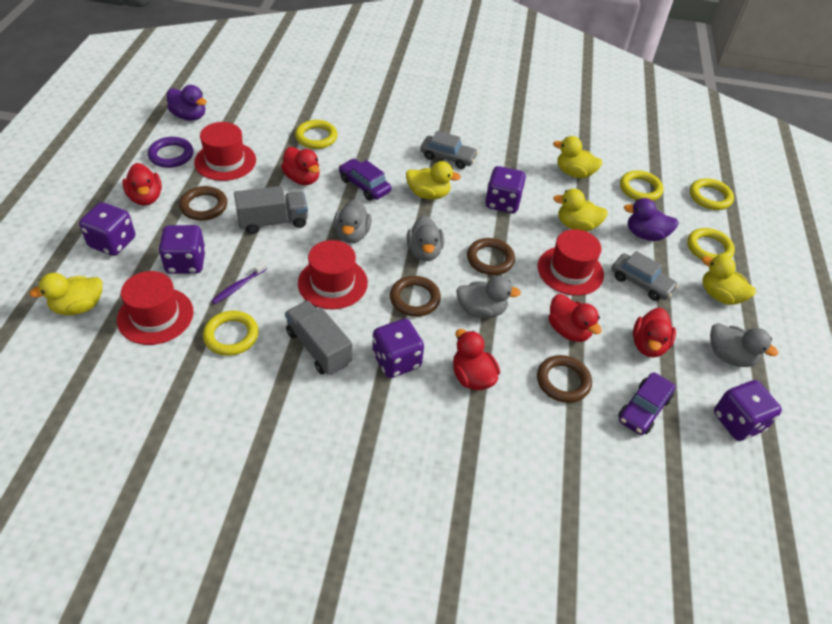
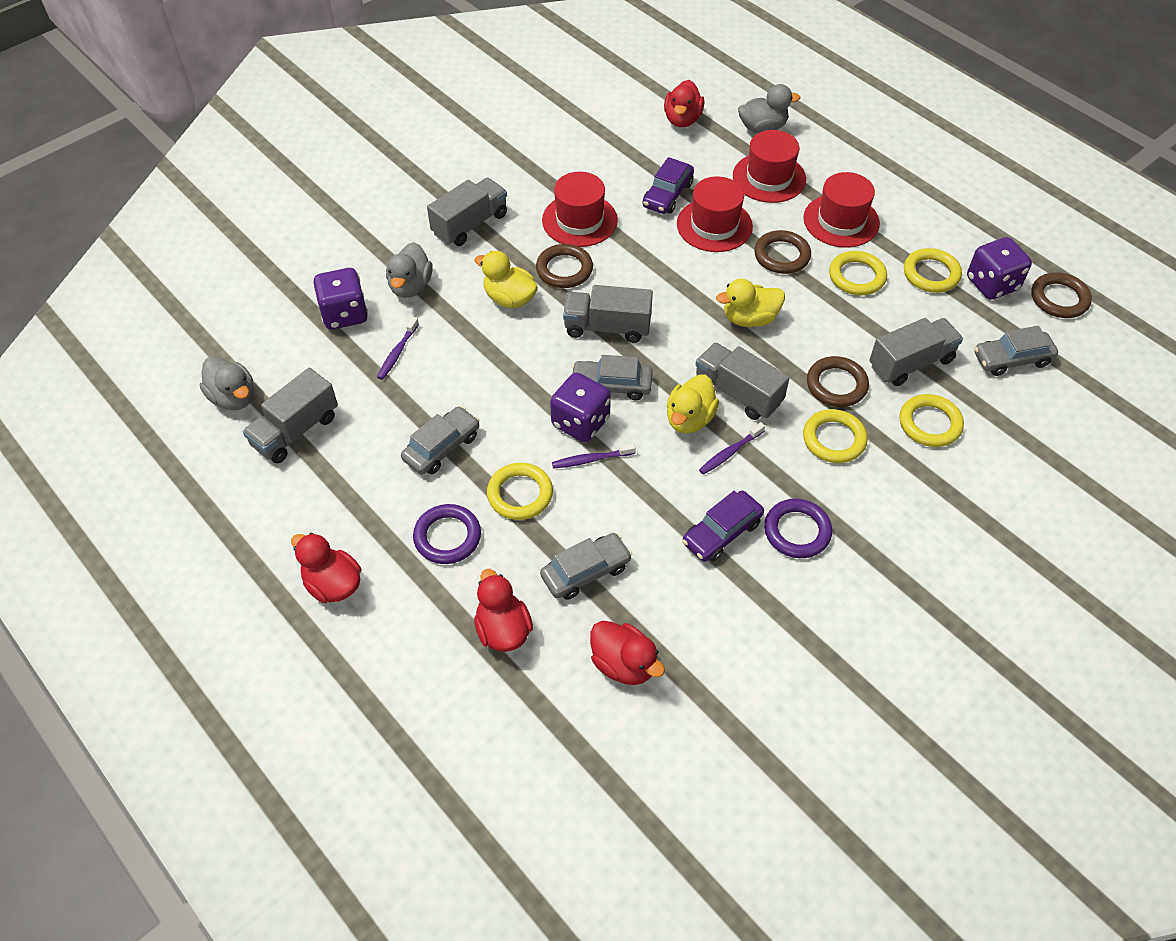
grey car: [420,131,478,169] [611,251,678,301] = 2 -> [401,406,480,475] [540,533,632,600] [572,355,653,400] [974,326,1058,376] = 4
grey duck: [334,199,372,243] [407,215,444,261] [456,276,521,318] [710,323,778,367] = 4 -> [200,356,254,410] [386,242,432,298] [738,84,800,133] = 3
grey truck: [234,186,308,234] [285,301,352,375] = 2 -> [243,368,338,464] [427,178,507,246] [563,285,653,343] [695,342,789,420] [869,318,963,386] = 5
purple dice: [79,202,135,256] [158,225,206,274] [372,319,424,378] [485,166,526,213] [714,380,782,441] = 5 -> [313,268,368,330] [550,373,611,442] [967,237,1032,300] = 3
purple duck: [167,85,207,121] [624,198,679,241] = 2 -> none = 0
purple ring: [148,137,193,168] = 1 -> [413,504,481,564] [764,499,832,558] = 2
purple toothbrush: [211,261,267,304] = 1 -> [377,317,419,380] [552,443,636,469] [699,422,765,475] = 3
red duck: [122,163,162,206] [281,147,319,185] [453,329,500,390] [548,294,602,342] [633,308,676,358] = 5 -> [291,533,361,603] [474,569,533,652] [590,621,665,685] [664,80,704,127] = 4
yellow duck: [29,273,102,315] [406,161,461,200] [553,136,603,178] [553,189,608,231] [702,255,756,305] = 5 -> [474,251,538,308] [667,375,719,433] [716,279,785,327] = 3

